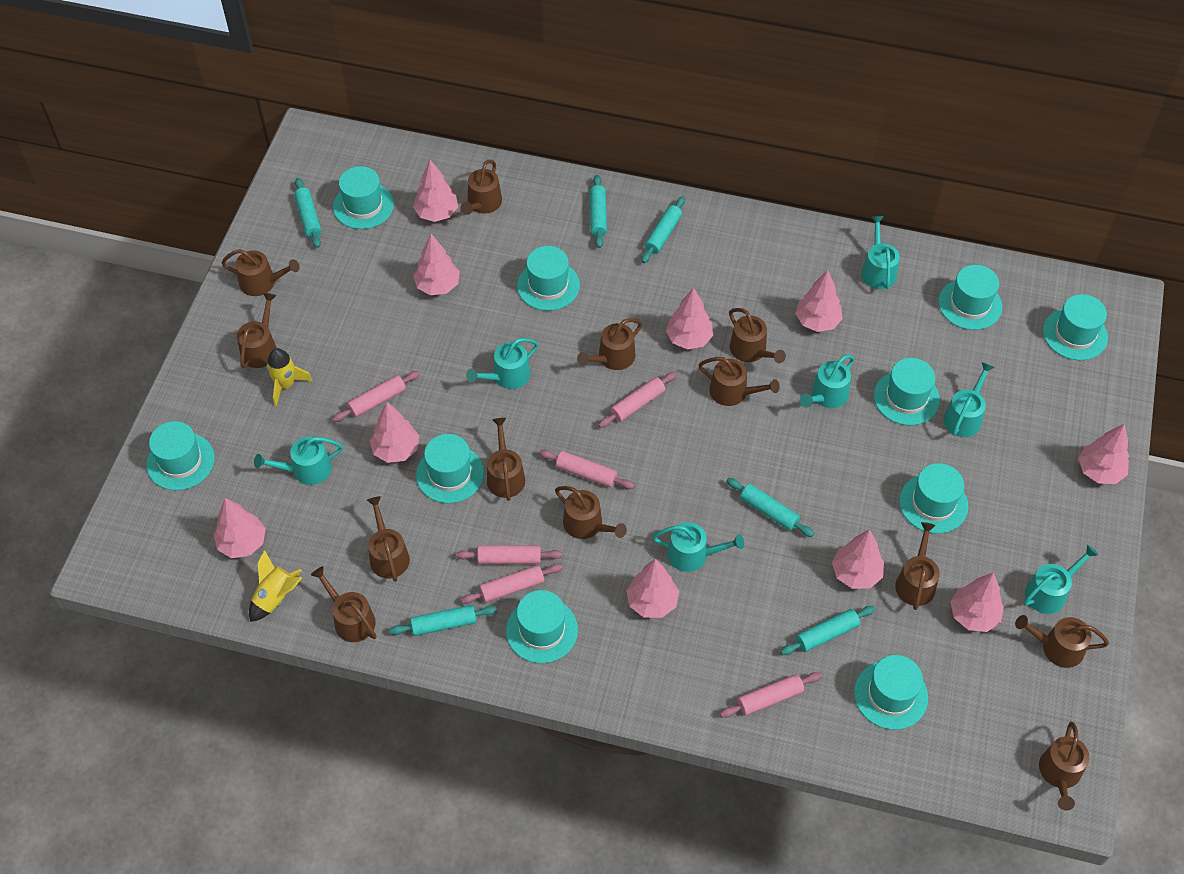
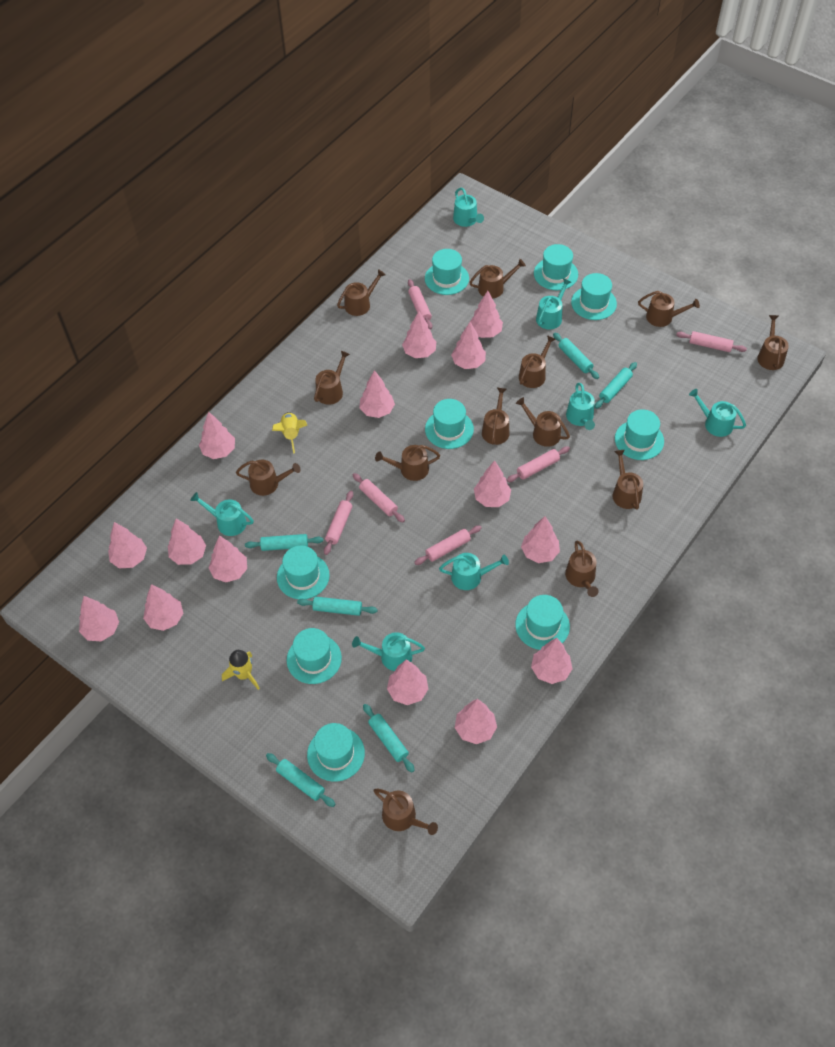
pink tree: [214,498,266,558] [369,402,419,463] [413,160,458,222] [413,234,460,295] [626,559,679,618] [666,287,713,350] [795,270,843,332] [832,529,884,589] [950,572,1004,632] [1078,424,1129,484] = 10 -> [79,596,119,641] [108,522,147,569] [143,584,183,631] [168,519,206,565] [199,412,235,459] [208,535,247,583] [359,370,395,418] [387,659,428,705] [402,311,436,358] [451,322,486,369] [455,699,497,744] [470,291,503,338] [474,460,511,507] [521,516,560,563] [531,638,573,684] = 15
turquoise hat: [146,421,215,490] [333,166,394,229] [416,434,484,503] [506,590,578,663] [517,246,580,311] [854,655,928,730] [874,358,940,425] [899,463,968,534] [938,265,1002,330] [1043,294,1108,360] = 10 -> [277,546,330,599] [287,628,342,684] [307,723,365,782] [425,249,469,295] [425,399,474,449] [515,595,570,650] [534,244,578,290] [571,273,617,320] [615,409,664,460] = 9

